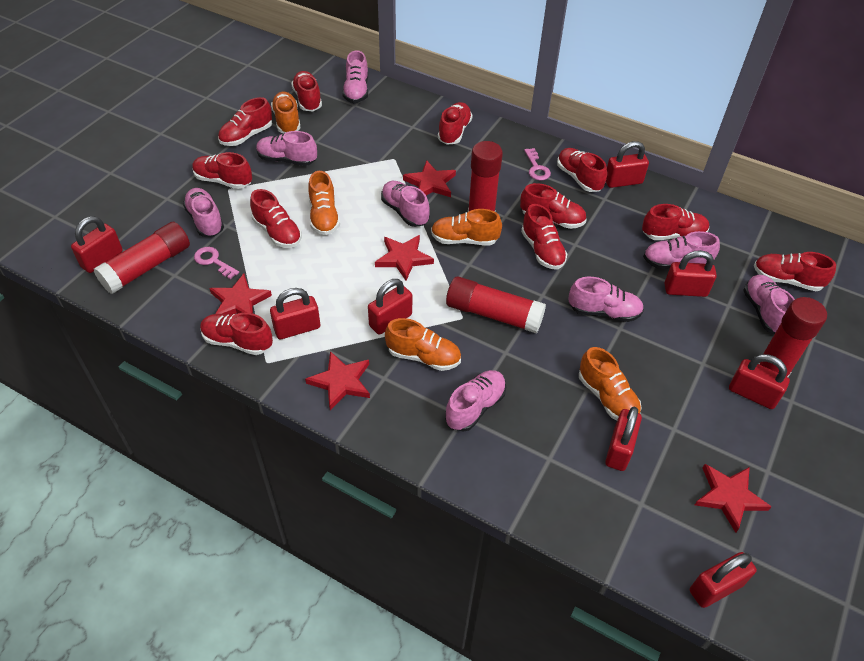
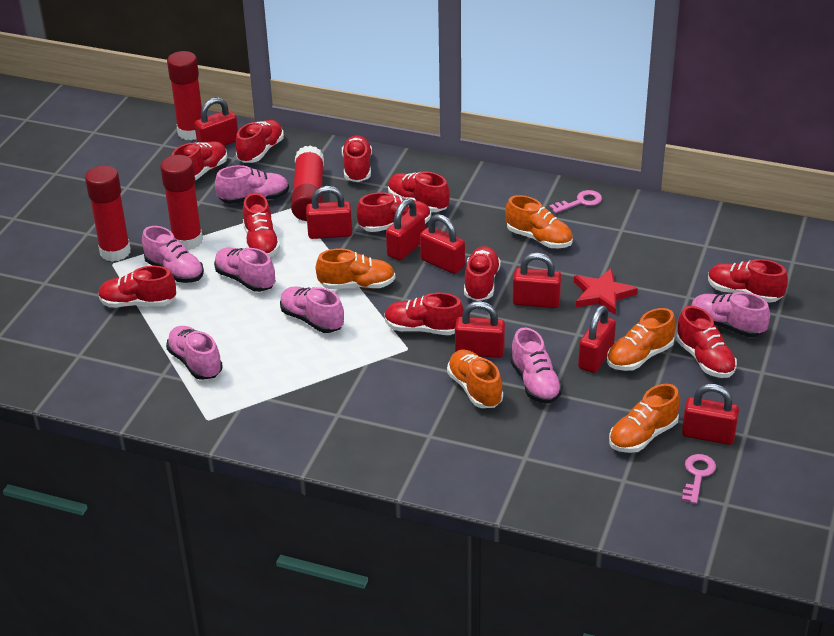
pink shoe: [183,188,224,237] [256,131,317,166] [342,50,368,103] [381,181,430,227] [445,370,506,432] [568,277,644,322] [643,231,720,269] [743,275,795,334] = 8 -> [142,226,204,283] [166,326,223,380] [214,248,275,292] [215,165,289,204] [280,286,344,333] [510,328,563,404] [691,292,770,337] = 7
red star: [209,274,272,315] [305,351,370,410] [375,235,434,281] [403,160,456,197] [695,464,772,533] = 5 -> [574,269,638,315] = 1

